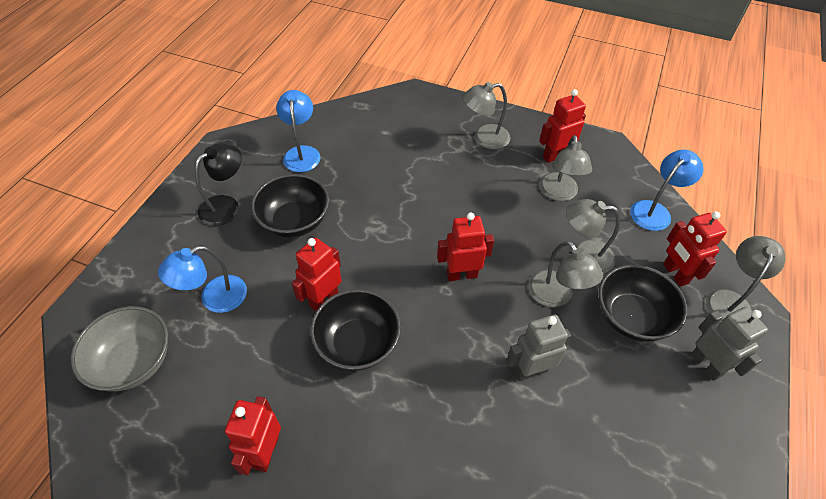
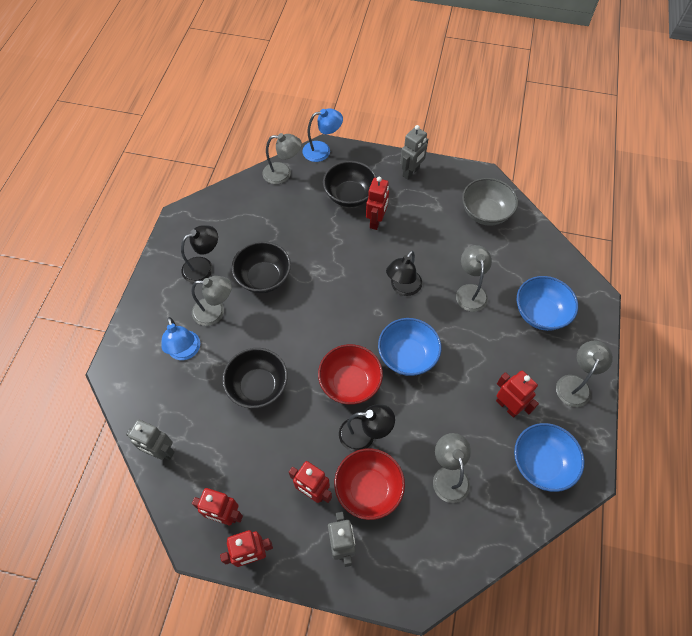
black lamp: [195,143,241,226] = 1 -> [181,225,218,283] [339,404,395,452] [386,250,422,296] = 3
blue bowl: none = 0 -> [378,318,442,376] [514,423,585,492] [517,276,578,331] = 3
blue lamp: [158,246,247,313] [276,90,321,172] [630,150,704,231] = 3 -> [161,317,200,360] [302,108,343,162] = 2
grey robot: [507,314,571,381] [691,307,768,381] = 2 -> [126,419,175,460] [328,512,356,567] [400,125,428,180] = 3
red bowl: none = 0 -> [318,344,383,405] [334,448,405,520] = 2

